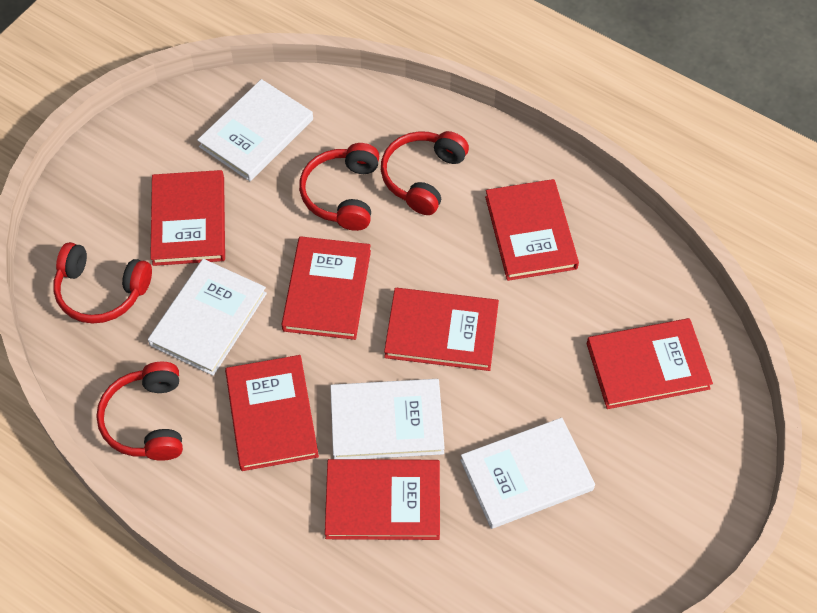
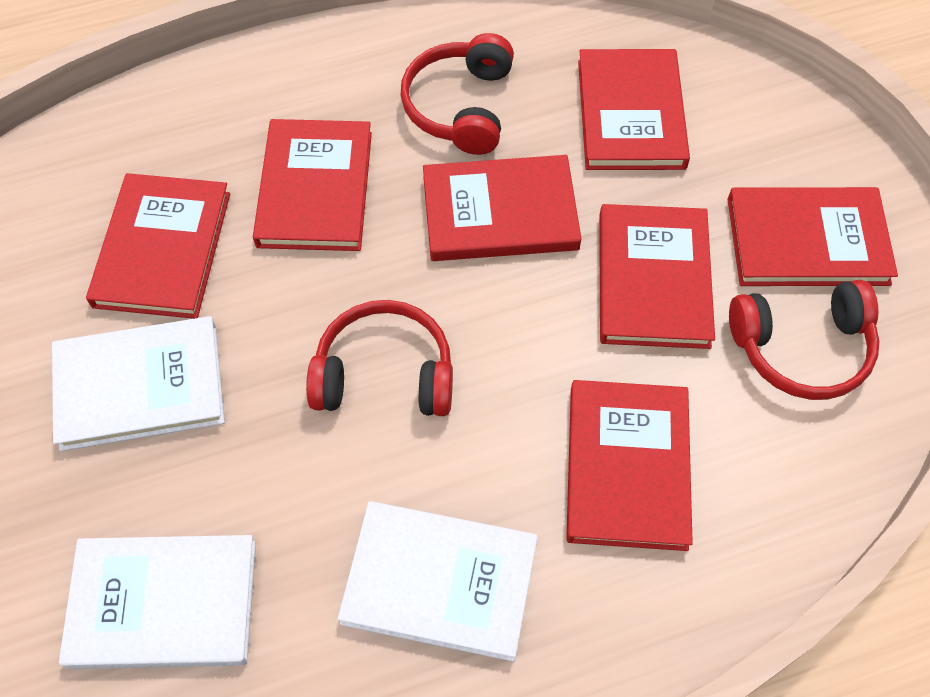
red headphones: [53,242,152,324] [96,362,183,461] [299,143,379,231] [381,131,469,215] = 4 -> [306,300,453,416] [400,33,514,155] [729,280,880,400] = 3
white book: [148,259,267,376] [197,79,313,181] [330,379,445,459] [460,418,595,529] = 4 -> [52,316,225,451] [59,535,256,669] [338,501,538,662] = 3

